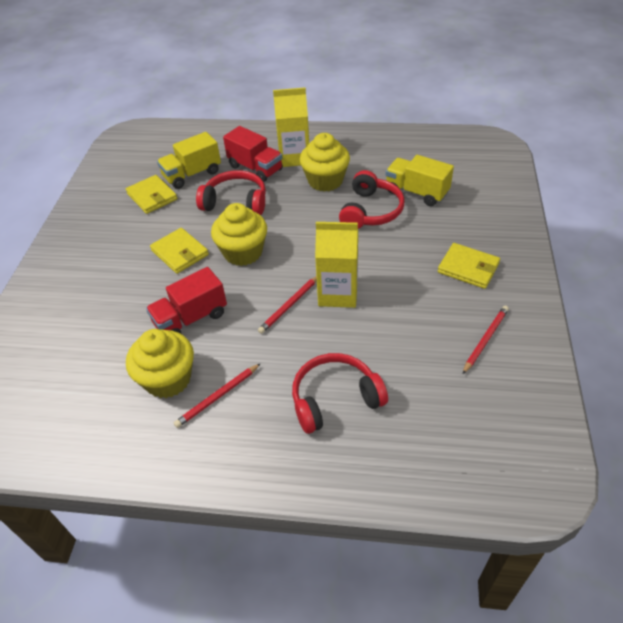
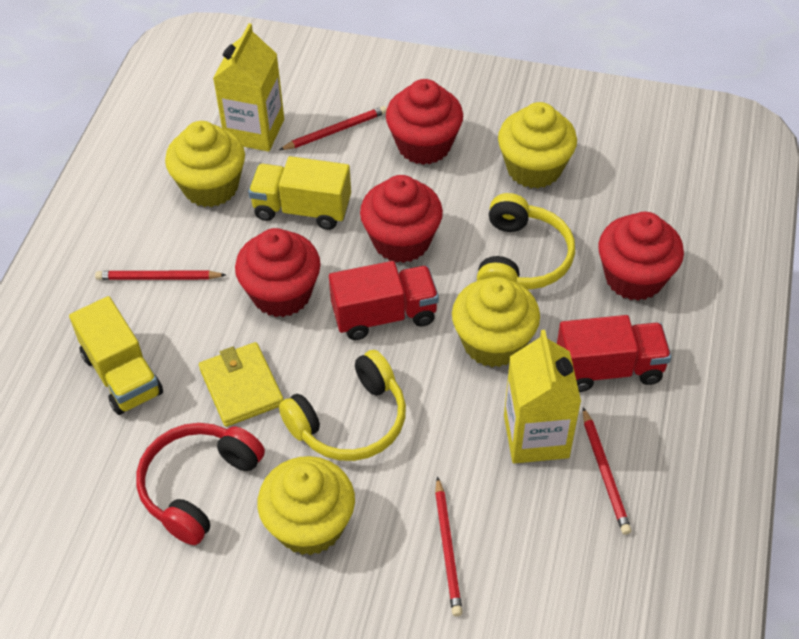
red cupcake: none = 0 -> [235,228,321,317] [360,175,443,263] [386,79,463,165] [598,212,684,301] = 4
red headphones: [196,170,266,215] [292,353,388,434] [339,170,405,229] = 3 -> [136,423,265,545] = 1
red pencil: [174,363,261,428] [258,276,317,334] [463,306,509,374] = 3 -> [95,271,226,280] [279,106,387,150] [435,476,463,616] [583,407,632,535] = 4
yellow cupcake: [126,329,194,398] [211,203,267,266] [300,133,350,192] = 3 -> [165,121,245,207] [257,456,355,555] [452,277,540,367] [498,102,577,189] = 4
yellow headphones: none = 0 -> [279,350,406,461] [477,193,575,290] = 2
yellow wallet: [126,175,177,214] [150,228,209,274] [438,243,500,289] = 3 -> [199,342,284,427] = 1

